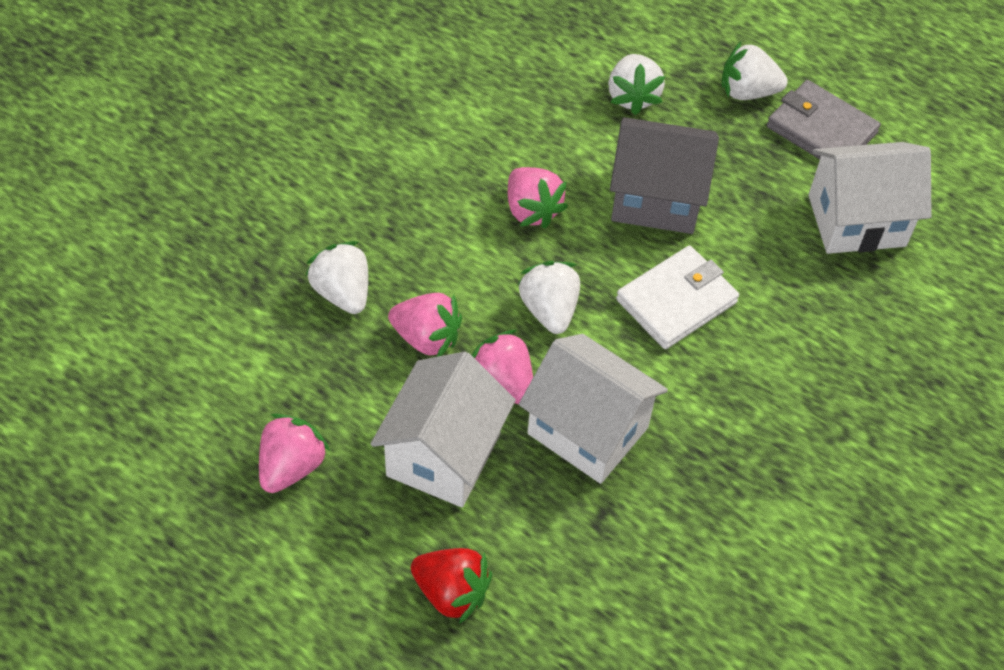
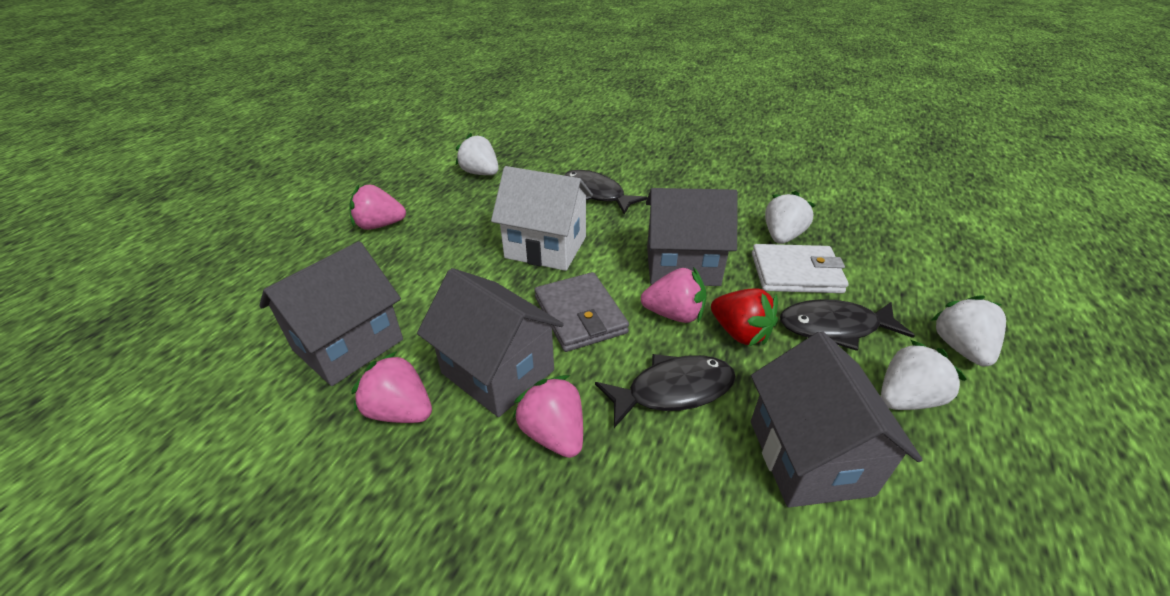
black fish: none = 0 -> [564,170,648,214] [595,354,736,428] [780,299,915,351] = 3
grey house: [610,117,719,234] = 1 -> [259,241,403,386] [417,268,564,417] [646,188,738,286] [751,331,922,507] = 4
white house: [371,351,516,507] [519,334,668,484] [808,142,932,254] = 3 -> [491,166,593,271] = 1

